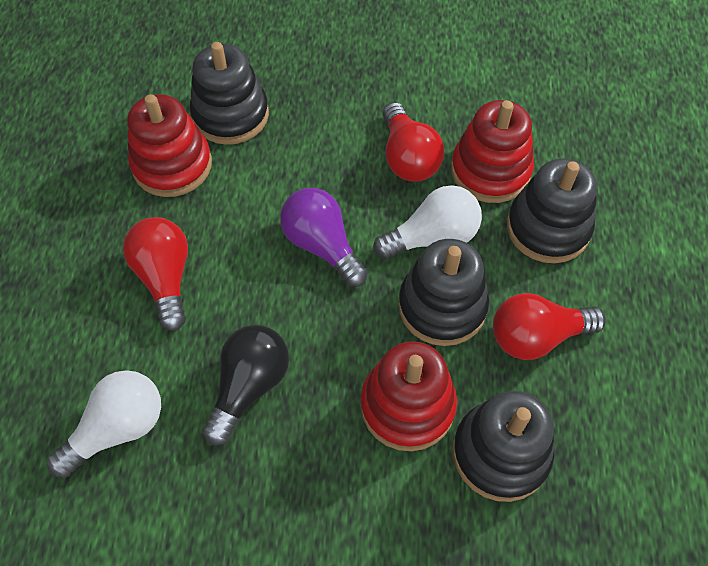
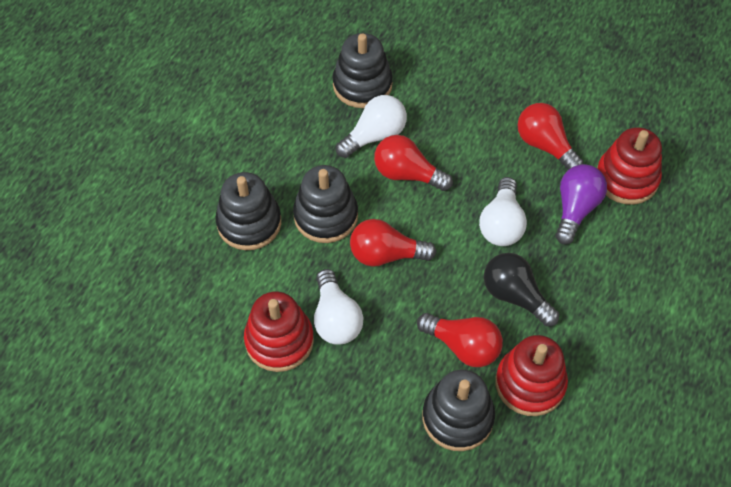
red light bulb: [123,217,188,331] [383,102,444,182] [493,293,606,360] = 3 -> [350,219,437,267] [374,135,453,191] [417,313,503,367] [518,103,583,170] = 4
white light bulb: [47,370,161,478] [373,185,482,259] = 2 -> [314,269,364,345] [336,95,407,158] [479,177,527,246] = 3

